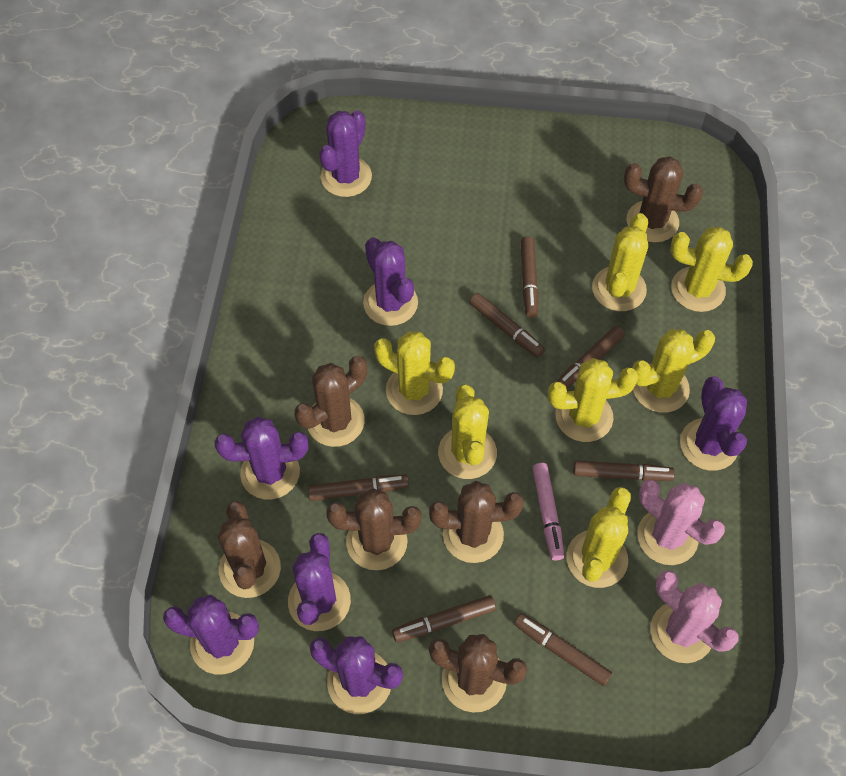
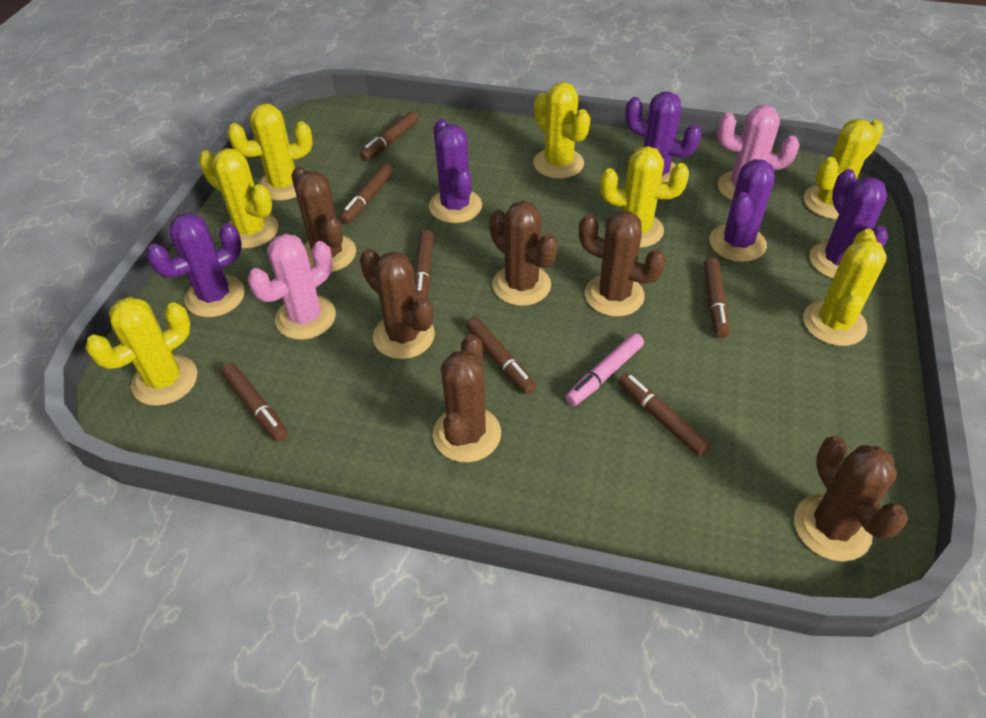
purple cactus: [163,595,259,675] [215,416,309,499] [288,533,351,631] [310,636,403,714] [319,110,372,197] [363,237,418,326] [680,376,747,471] = 7 -> [146,213,245,317] [429,119,482,223] [625,92,702,182] [710,159,775,262] [810,169,889,279] = 5

